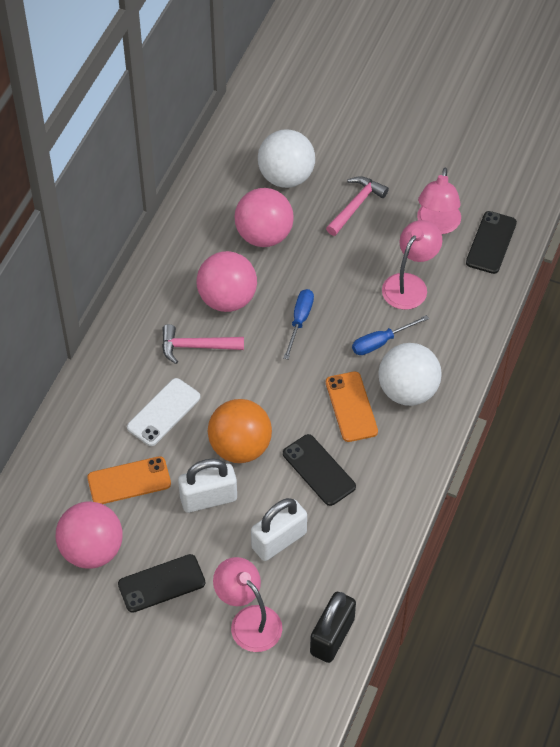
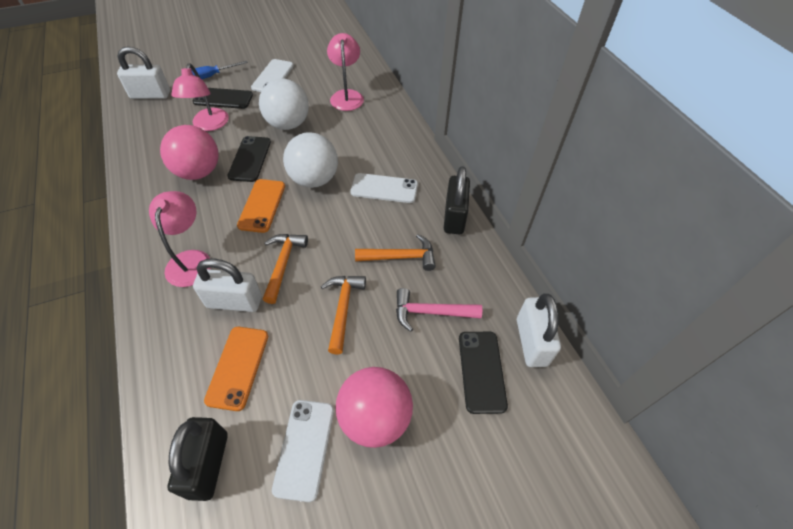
black padlock: [310,592,356,663] = 1 -> [168,417,228,501] [444,166,470,234] = 2
blue screwdriver: [283,289,314,360] [352,315,429,355] = 2 -> [191,61,248,79] = 1
orange ball: [208,399,272,463] = 1 -> none = 0
orange hammer: none = 0 -> [263,234,308,304] [321,276,366,355] [355,234,436,271] = 3
pink ball: [56,502,123,569] [197,251,257,312] [235,188,294,247] = 3 -> [160,125,218,180] [335,367,413,448] = 2
pink hammer: [162,324,244,364] [326,176,389,236] = 2 -> [396,288,482,332] = 1
white padlock: [178,458,237,513] [251,498,307,561] = 2 -> [117,46,170,99] [193,258,262,312] [517,294,561,367] = 3
white phone: [127,378,200,446] = 1 -> [251,59,294,92] [272,400,334,502] [350,173,418,203] = 3

